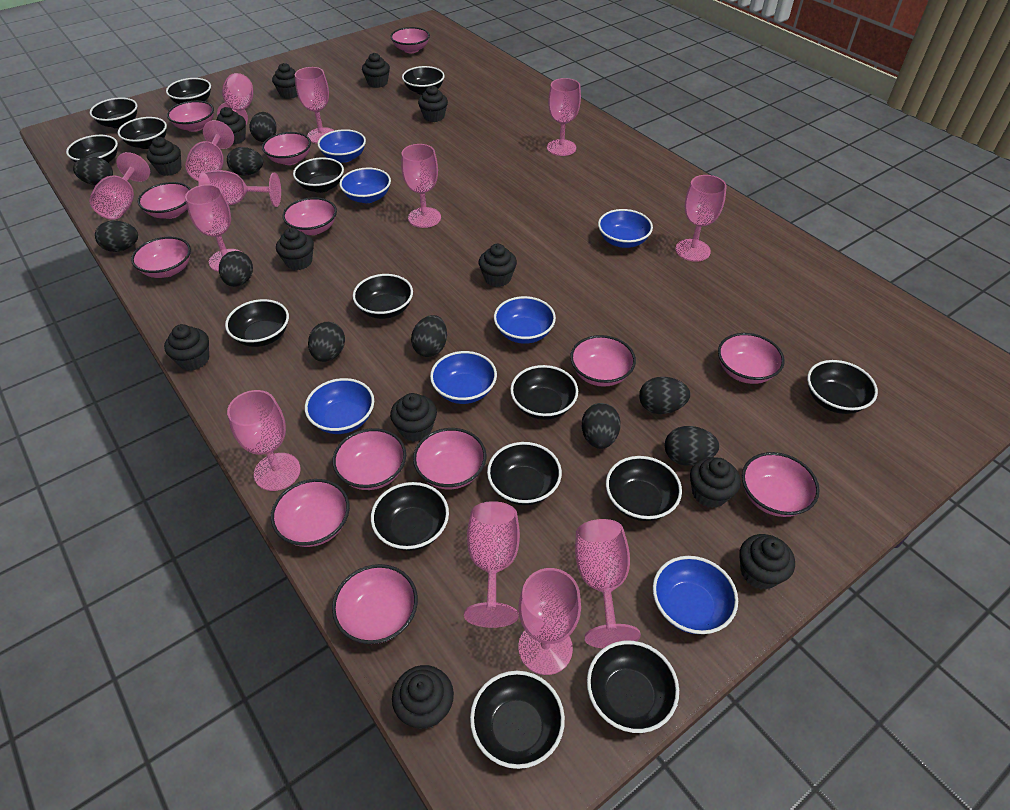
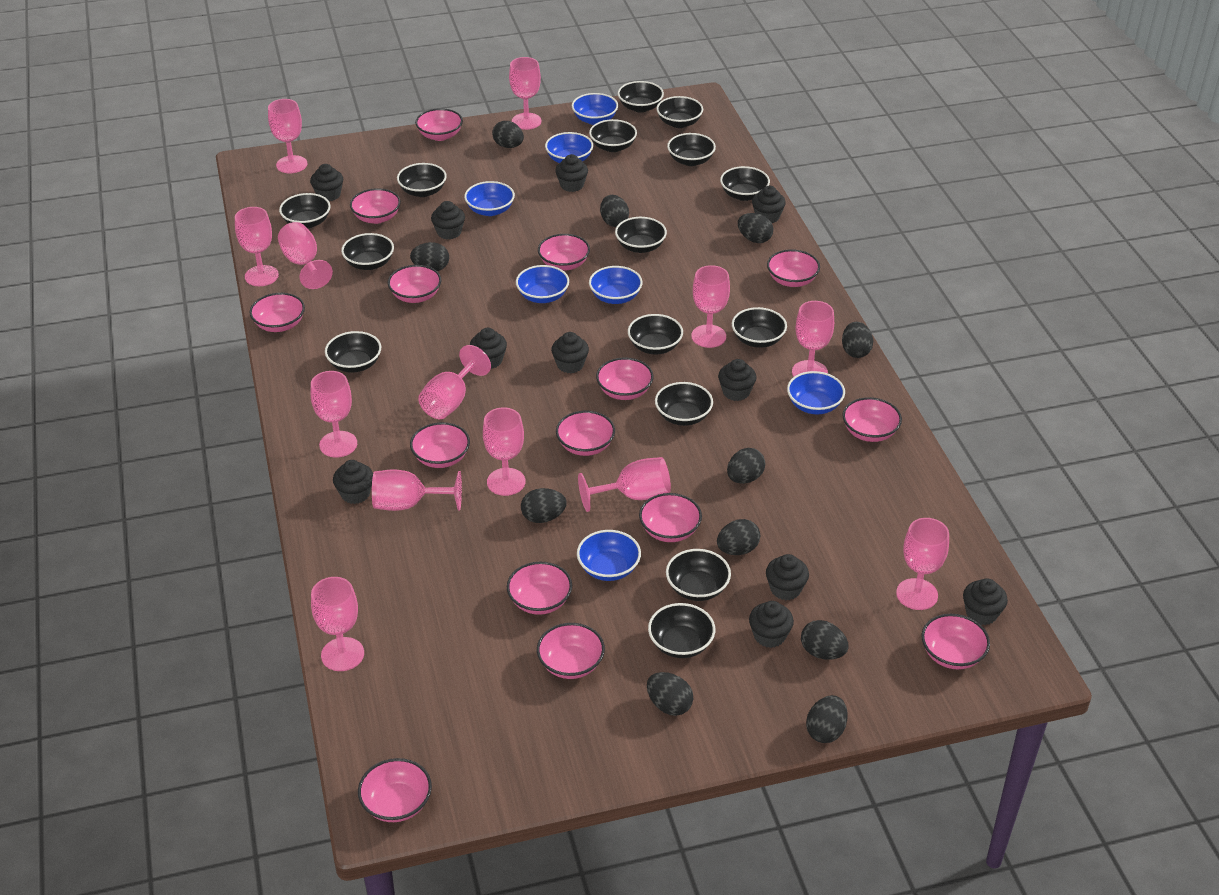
black cupcake: [147,137,181,176] [164,324,209,371] [216,107,246,145] [272,63,298,99] [276,228,314,270] [362,53,390,88] [390,393,437,441] [392,665,454,729] [418,86,448,122] [479,244,517,287] [690,457,741,508] [740,534,795,589] = 12 -> [310,164,343,201] [333,460,373,504] [431,201,465,240] [470,328,507,369] [551,332,589,373] [555,154,588,192] [718,359,756,401] [749,601,794,648] [752,186,786,223] [766,554,809,600] [963,578,1008,625] = 11
black egg: [73,157,113,185] [95,221,138,252] [219,251,253,287] [227,147,263,176] [250,112,277,142] [308,322,345,362] [411,315,447,357] [582,403,621,449] [639,377,690,414] [665,426,719,466] = 10 -> [410,242,449,271] [492,121,524,148] [521,488,567,523] [600,195,629,227] [647,672,693,716] [717,519,760,555] [727,448,765,484] [738,213,773,243] [801,620,848,660] [806,695,848,743] [842,322,873,358] = 11
pink bowl: [131,237,191,278] [138,182,191,219] [167,101,214,132] [262,132,311,165] [271,479,350,547] [283,197,337,235] [332,428,406,490] [332,564,418,644] [390,27,430,53] [413,428,486,489] [570,335,636,387] [718,333,785,384] [742,452,820,517] = 13 -> [249,293,305,332] [350,188,401,224] [358,758,432,822] [388,265,441,303] [410,422,470,468] [415,108,463,141] [507,562,572,615] [537,623,605,679] [538,234,590,271] [556,411,615,456] [596,357,654,400] [639,493,702,542] [767,249,820,287] [842,397,902,442] [921,614,990,669] = 15

